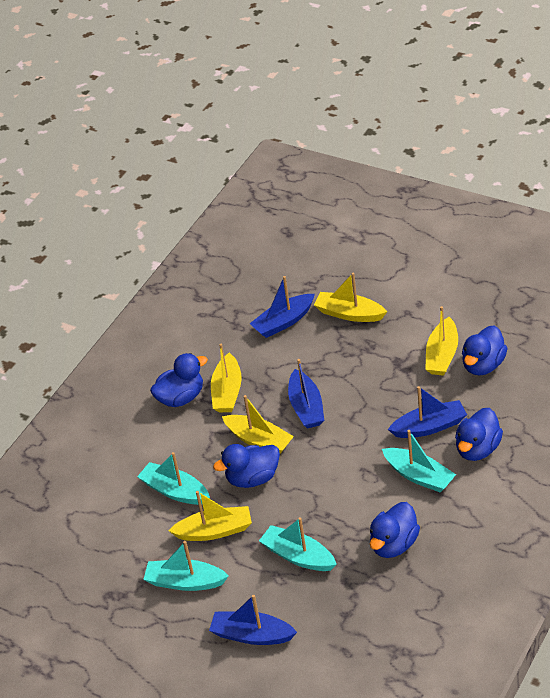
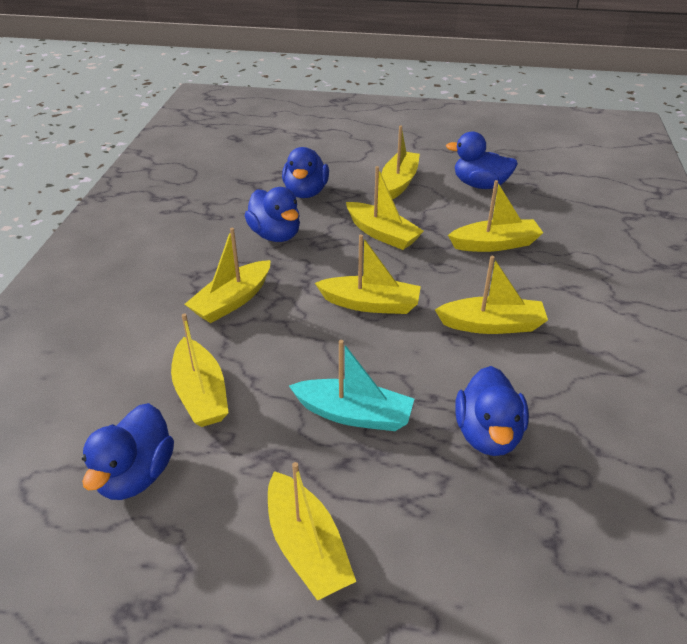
blue boat: [209,595,297,645] [249,276,315,338] [288,359,324,429] [388,386,467,438] = 4 -> none = 0
turquoise boat: [137,452,210,505] [143,541,229,591] [259,517,337,571] [382,430,456,492] = 4 -> [289,340,414,431] = 1
yellow boat: [168,491,252,541] [211,344,242,412] [222,395,294,454] [314,273,387,322] [425,306,458,376] = 5 -> [171,313,229,427] [185,228,271,323] [268,462,356,601] [315,234,421,314] [346,166,424,250] [382,126,420,199] [435,256,548,334] [448,180,543,252] = 8

